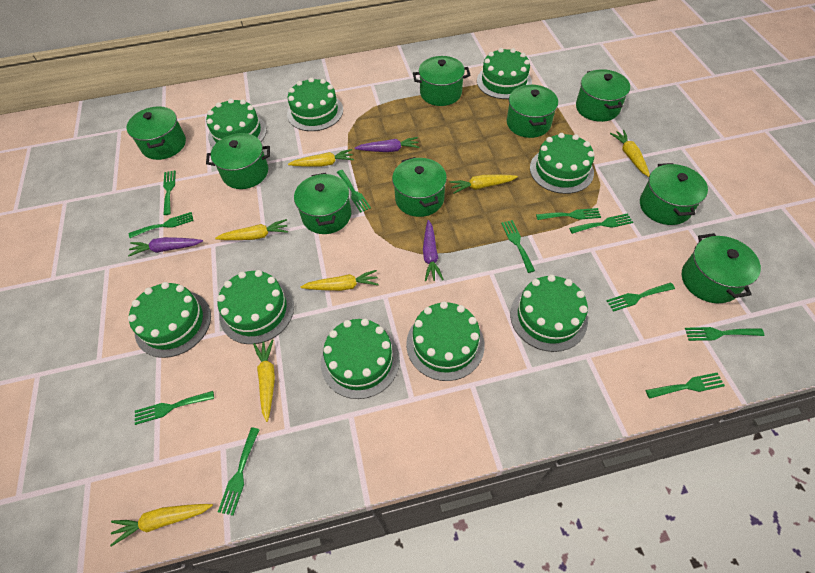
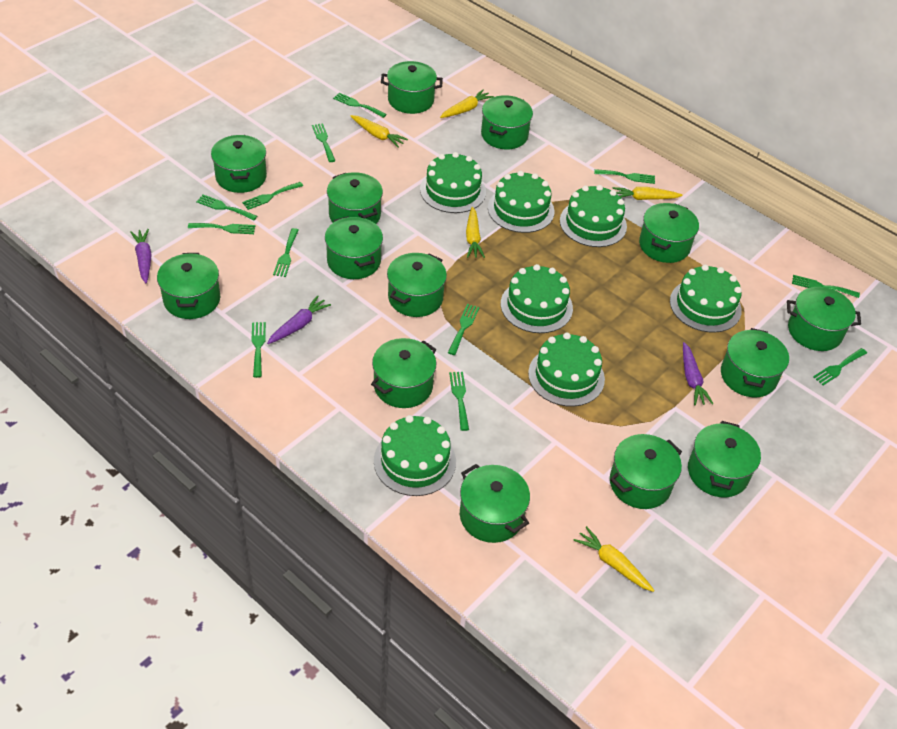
green cake: [128,282,211,358] [206,98,267,148] [217,270,294,344] [287,77,343,131] [321,318,400,399] [406,301,485,381] [477,48,532,99] [510,275,588,352] [530,133,594,194] = 9 -> [374,415,456,496] [420,152,486,213] [488,171,555,233] [501,264,573,333] [528,332,605,407] [560,185,627,247] [670,265,742,333] = 7
green fork: [129,212,194,238] [135,391,214,425] [163,171,176,215] [218,427,260,516] [337,170,371,213] [501,220,535,273] [536,208,601,220] [569,213,633,234] [607,283,675,312] [646,373,725,399] [685,327,764,341] = 11 -> [188,223,255,234] [196,195,257,220] [242,182,303,210] [251,322,266,378] [273,228,299,277] [312,123,336,162] [333,93,387,118] [448,304,480,355] [449,372,469,431] [594,169,655,184] [792,275,860,298] [813,348,867,386] = 12
green pot: [127,106,186,160] [206,133,270,189] [294,173,351,234] [392,157,447,217] [413,56,470,106] [507,85,558,138] [576,69,630,122] [640,163,708,225] [682,233,761,303] = 9 -> [157,253,220,319] [211,135,267,193] [325,216,383,279] [327,172,383,224] [371,338,437,408] [381,61,443,114] [387,253,447,317] [460,464,530,543] [481,95,533,149] [610,434,682,509] [639,203,699,263] [688,421,761,497] [721,328,789,397] [787,287,861,351] = 14
yellow carrot: [110,504,213,546] [215,219,288,240] [253,340,275,422] [288,149,354,167] [301,270,379,291] [450,175,518,194] [610,130,650,177] = 7 -> [351,115,408,148] [440,89,494,118] [466,207,485,258] [573,526,655,592] [612,187,683,200] = 5

